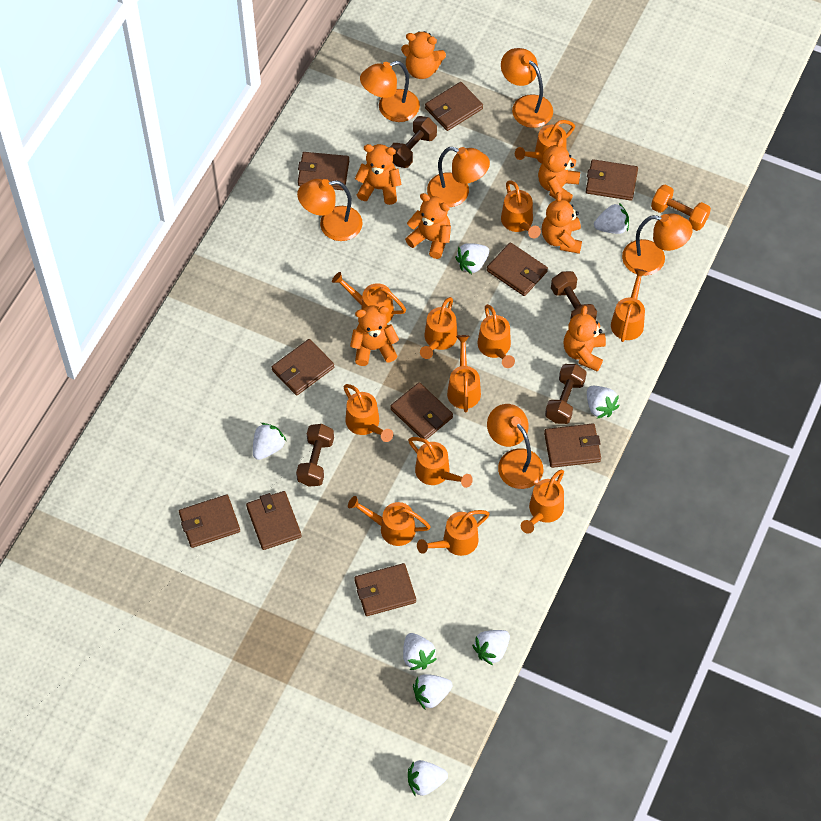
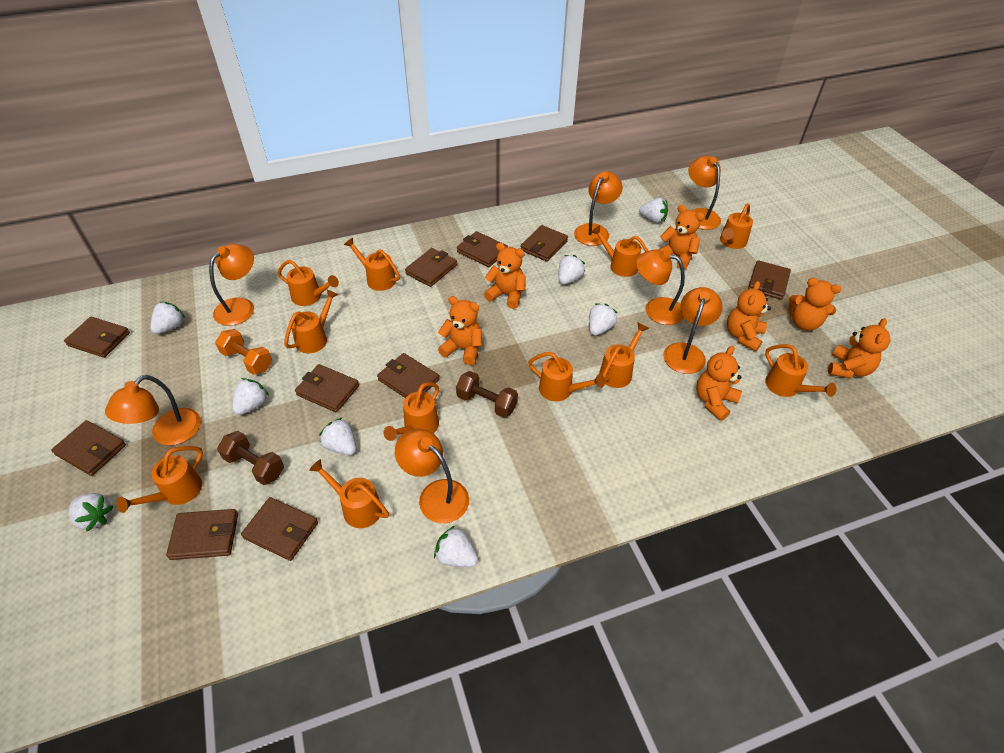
brown dumbbell: [296,424,334,487] [390,116,437,168] [545,364,587,424] [551,271,597,321] = 4 -> [217,431,284,485] [456,371,518,418] = 2
orange lamp: [297,179,363,241] [360,61,420,122] [427,147,490,207] [487,404,543,489] [501,48,553,128] [622,213,693,276] = 6 -> [105,375,201,446] [209,244,254,326] [395,429,469,523] [574,171,623,246] [636,249,685,325] [663,287,723,374] [688,156,721,230] = 7
orange watering can: [332,272,406,323] [343,384,393,442] [348,496,431,546] [408,437,473,488] [417,510,490,556] [420,297,458,359] [447,335,481,412] [478,304,515,368] [501,180,541,238] [515,120,575,164] [521,469,564,534] [611,268,647,342] = 12 -> [116,446,203,513] [278,260,339,306] [284,289,339,353] [309,459,389,528] [344,237,400,291] [384,382,439,441] [528,352,605,401] [591,225,648,277] [599,322,649,388] [720,203,753,249] [765,344,837,397] = 11

